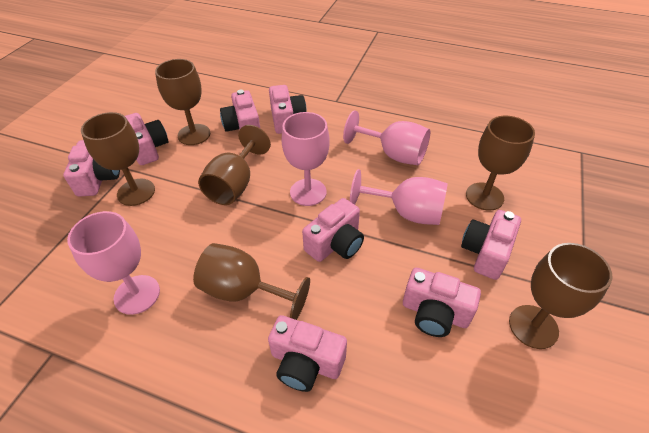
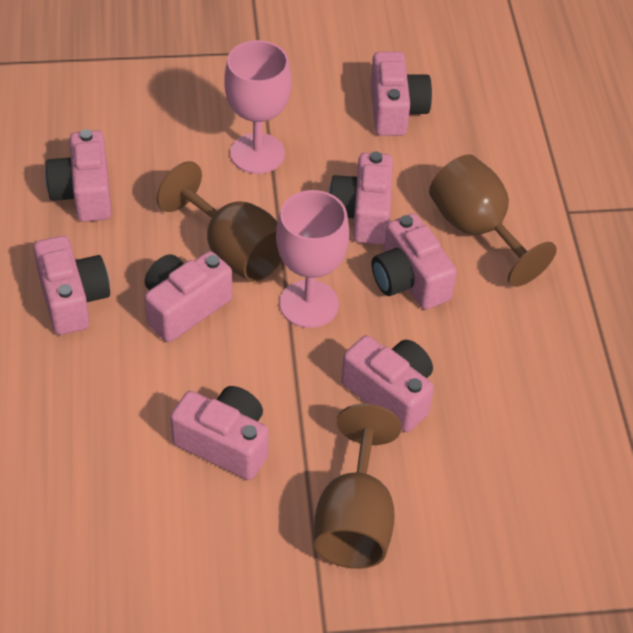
brown goblet: [81,112,155,206] [155,59,210,145] [193,243,310,320] [198,125,271,205] [466,116,535,211] [509,243,612,349] = 6 -> [157,161,282,282] [314,404,401,569] [429,154,557,287] = 3
pink goblet: [67,211,160,315] [282,112,330,206] [343,110,430,165] [350,169,448,225] = 4 -> [224,40,291,174] [276,190,349,328] = 2

